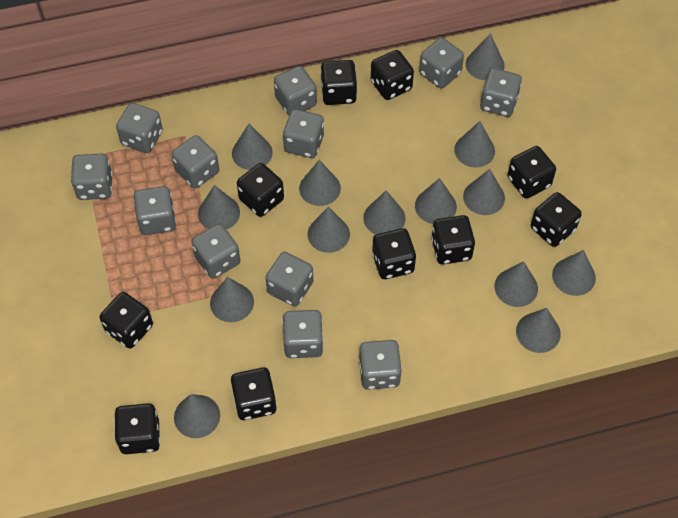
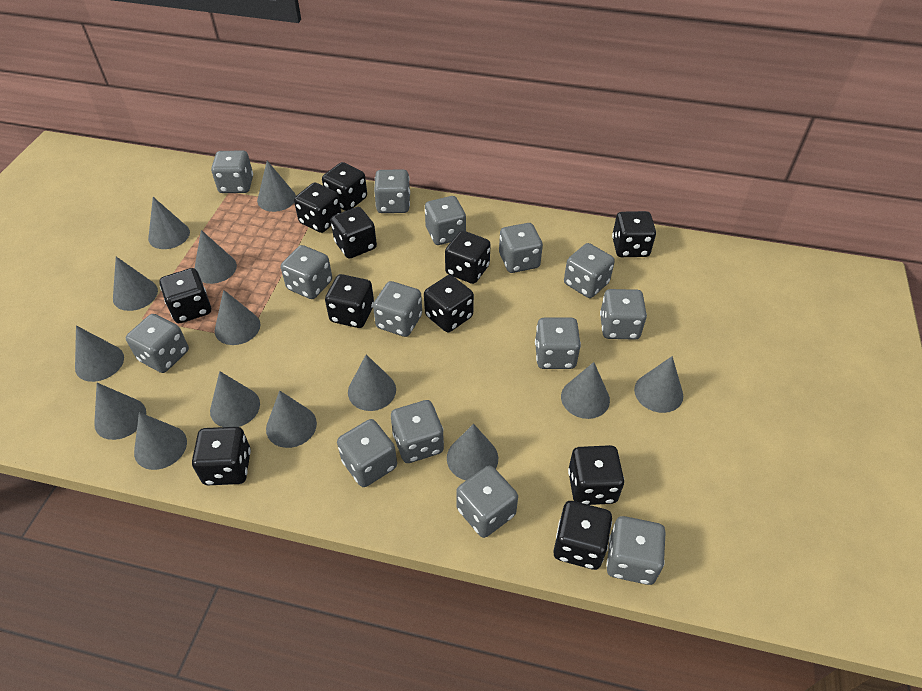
black dice: [100,292,153,349] [114,403,160,454] [231,367,277,420] [237,163,284,217] [321,60,357,105] [371,50,414,100] [372,228,416,279] [431,215,475,265] [507,146,556,199] [531,192,582,247] = 10 -> [159,268,211,323] [192,427,251,485] [294,183,341,233] [322,162,367,211] [325,274,374,328] [330,207,377,259] [424,275,474,332] [445,231,491,284] [553,501,612,570] [568,445,624,505] [612,211,656,257] = 11
grey dice: [71,154,113,200] [116,103,163,153] [133,186,176,235] [171,135,219,188] [192,224,240,279] [265,252,313,307] [274,66,317,116] [282,310,323,358] [283,109,324,158] [359,340,402,390] [419,38,464,89] [480,68,522,117] = 12 -> [126,314,189,373] [211,150,253,193] [281,245,332,299] [337,419,397,487] [373,281,422,337] [374,169,410,213] [391,400,444,463] [425,196,466,245] [456,466,518,538] [499,223,543,273] [535,318,581,369] [564,243,615,298] [600,289,647,340] [606,516,666,585] = 14

